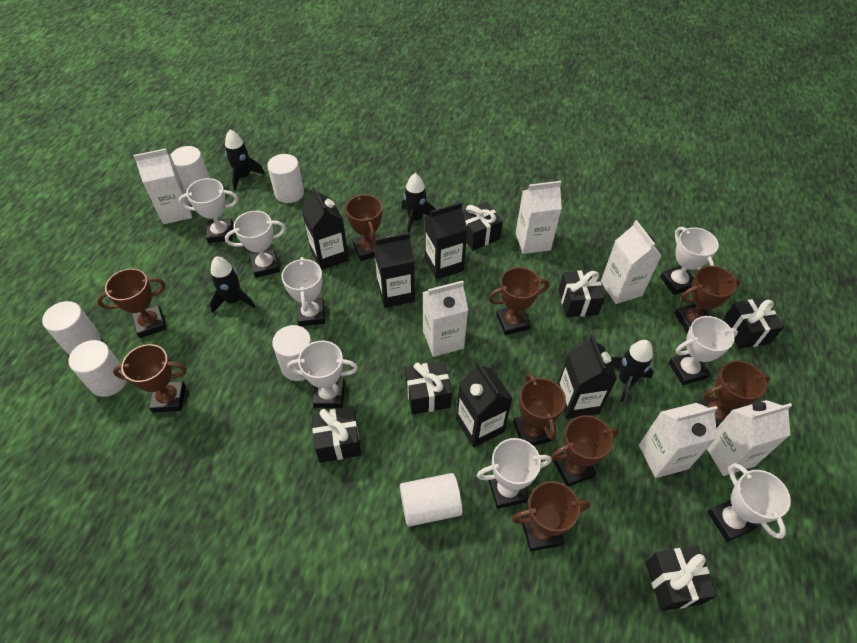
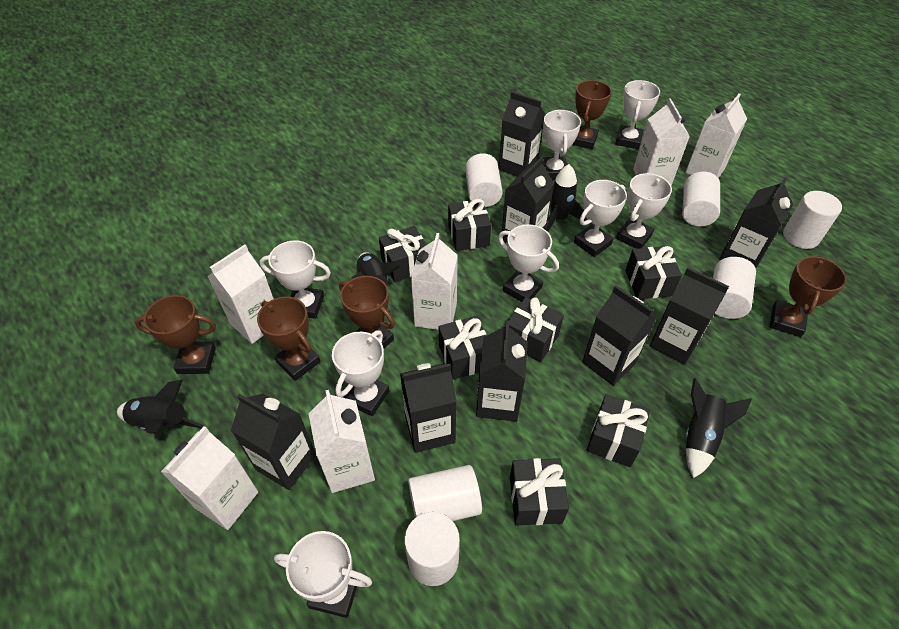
black carton: [301,187,349,270] [374,232,415,308] [425,202,468,280] [456,361,513,447] [558,335,617,419] = 5 -> [231,394,316,490] [400,363,457,453] [476,321,528,422] [499,92,545,177] [502,157,554,242] [582,286,657,386] [650,267,729,365] [720,178,793,268] = 8
black gift: [312,407,361,463] [405,361,452,414] [463,202,503,250] [558,270,605,317] [645,546,717,611] [723,298,784,349] = 6 -> [379,226,426,282] [439,316,486,380] [448,199,491,251] [508,297,564,362] [510,458,569,525] [587,394,650,467] [625,246,682,299] = 7
brown trophy: [97,269,167,338] [113,344,187,413] [346,194,382,261] [488,267,549,335] [512,481,590,551] [513,373,566,446] [551,415,619,487] [675,266,741,334] [697,360,770,428] = 9 -> [135,295,216,374] [257,297,321,381] [339,276,395,348] [572,80,612,149] [769,256,847,337] = 5

